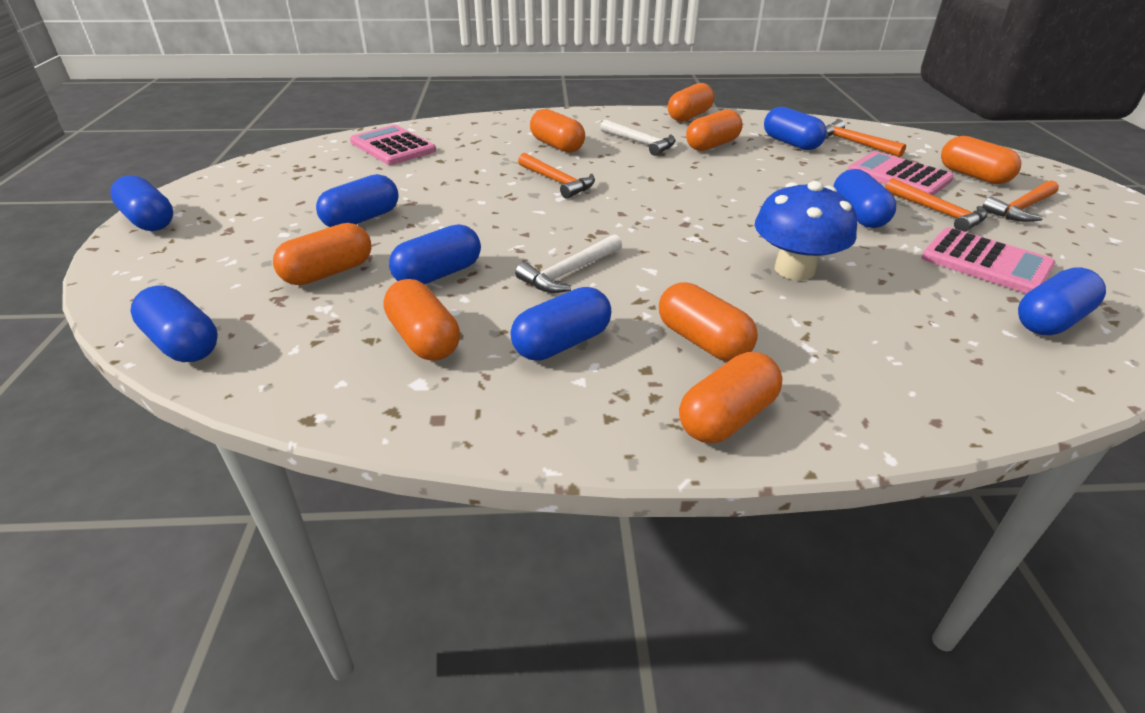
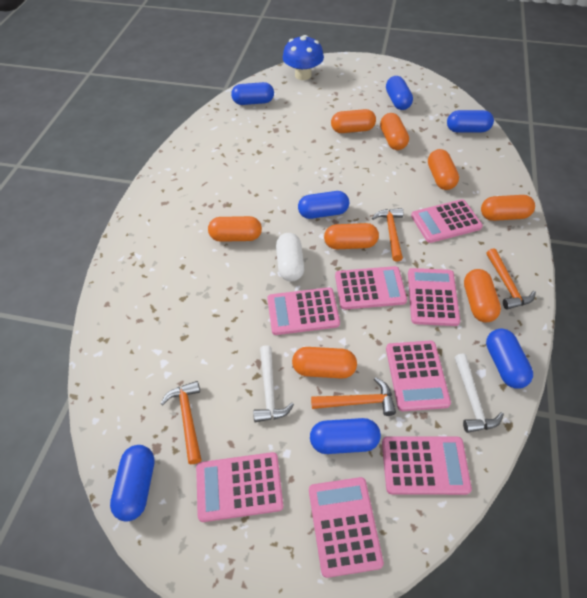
blue capsule: [110,175,173,231] [130,285,218,362] [316,174,399,227] [389,224,481,284] [510,287,611,361] [764,107,827,150] [834,169,896,228] [1018,268,1106,335] = 8 -> [110,445,155,521] [231,82,274,105] [298,191,349,219] [310,418,381,454] [386,76,413,110] [447,110,494,132] [486,328,533,389] = 7
pink calculator: [350,125,436,165] [848,151,954,195] [921,227,1056,294] = 3 -> [196,452,283,522] [267,287,340,335] [309,477,384,578] [335,266,407,310] [382,436,472,495] [386,340,451,411] [408,268,460,326] [411,199,483,243] = 8
white capsule: none = 0 -> [276,233,304,282] = 1

